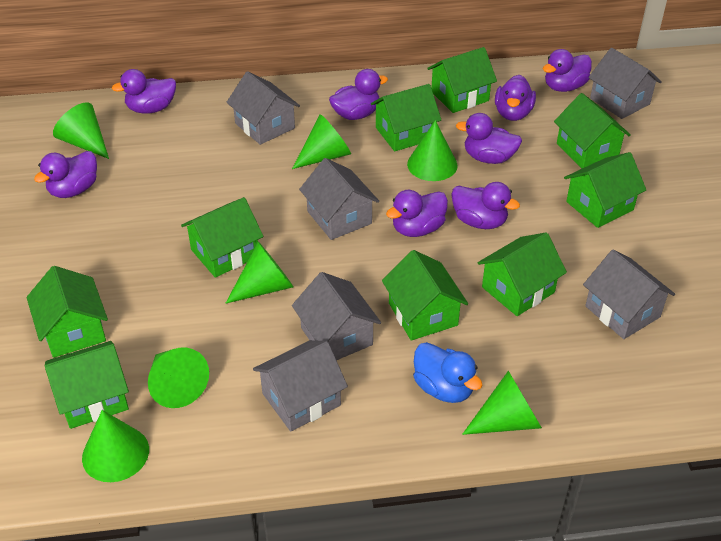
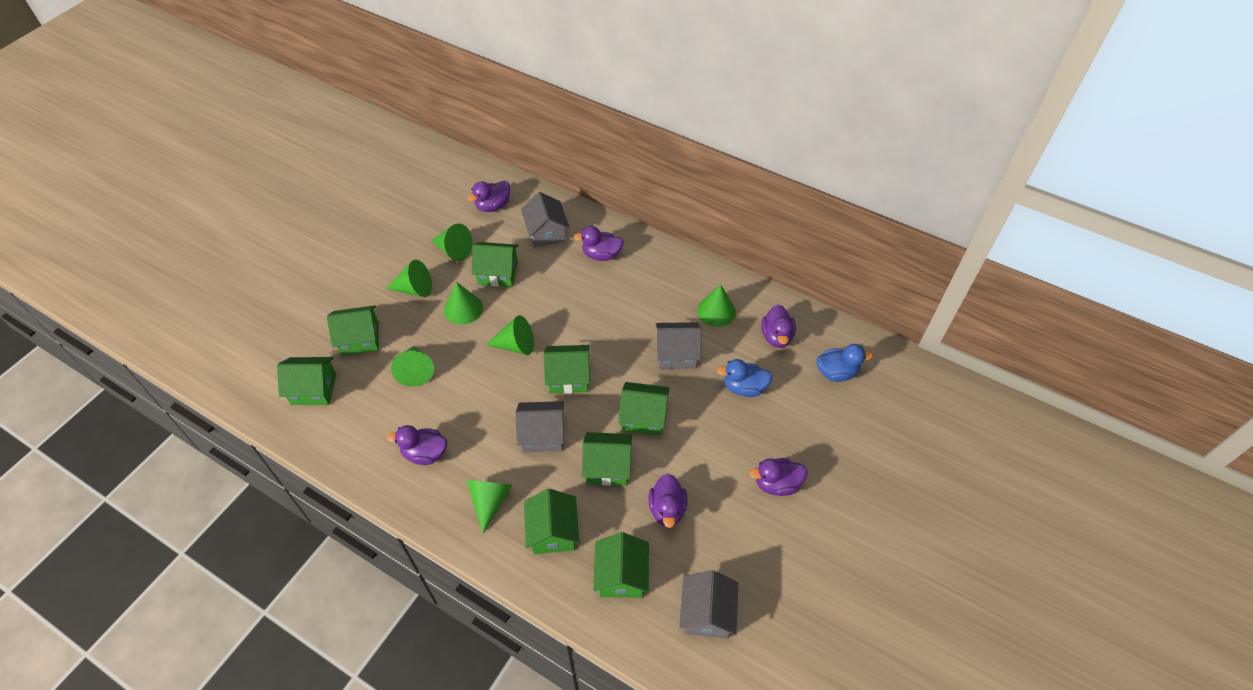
blue duck: [413,342,483,403] = 1 -> [717,359,773,397] [817,344,873,382] = 2
green house: [26,266,108,358] [45,341,129,429] [181,197,264,278] [371,84,441,151] [382,250,468,341] [427,47,497,113] [478,232,567,316] [554,93,631,168] [564,152,646,228] = 9 -> [277,357,336,405] [327,305,379,356] [471,242,519,287] [524,489,579,554] [544,345,590,394] [582,432,632,485] [593,532,649,598] [618,382,670,435] = 8
grey house: [226,71,300,145] [253,340,348,432] [292,272,381,360] [299,158,379,240] [583,249,675,339] [588,48,662,119] = 6 -> [515,401,564,452] [521,192,570,248] [655,322,701,369] [679,570,738,639] = 4
purple duck: [34,151,97,198] [112,69,176,113] [329,69,388,120] [386,190,448,237] [451,182,520,229] [456,113,522,164] [495,75,536,121] [543,49,592,92] = 8 -> [387,425,447,465] [467,181,510,212] [574,226,624,261] [648,474,688,528] [749,458,808,496] [761,304,796,348] = 6

